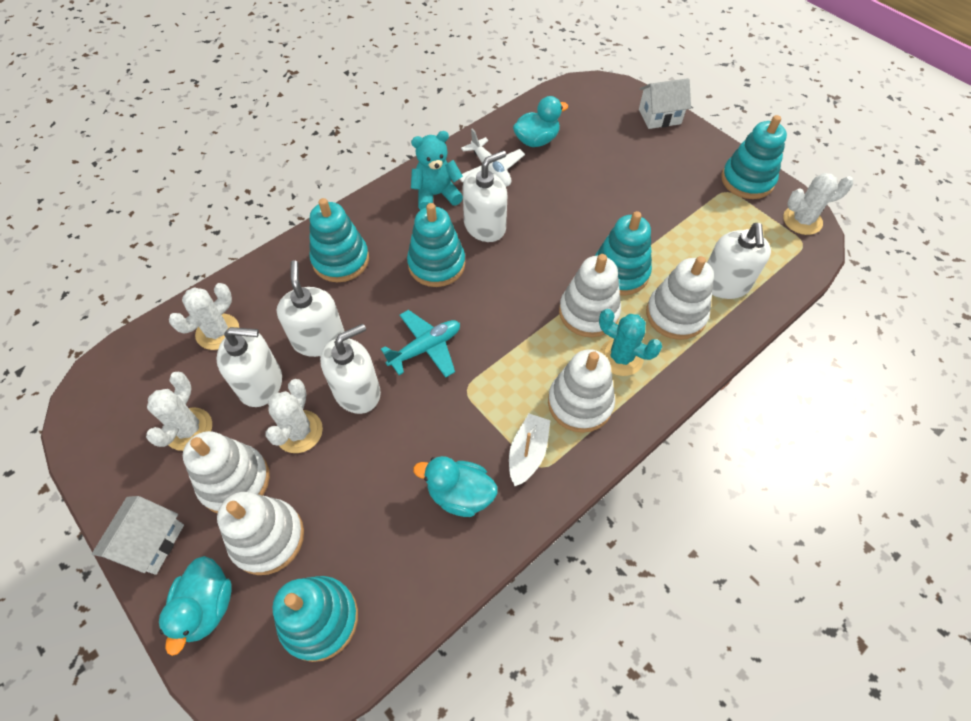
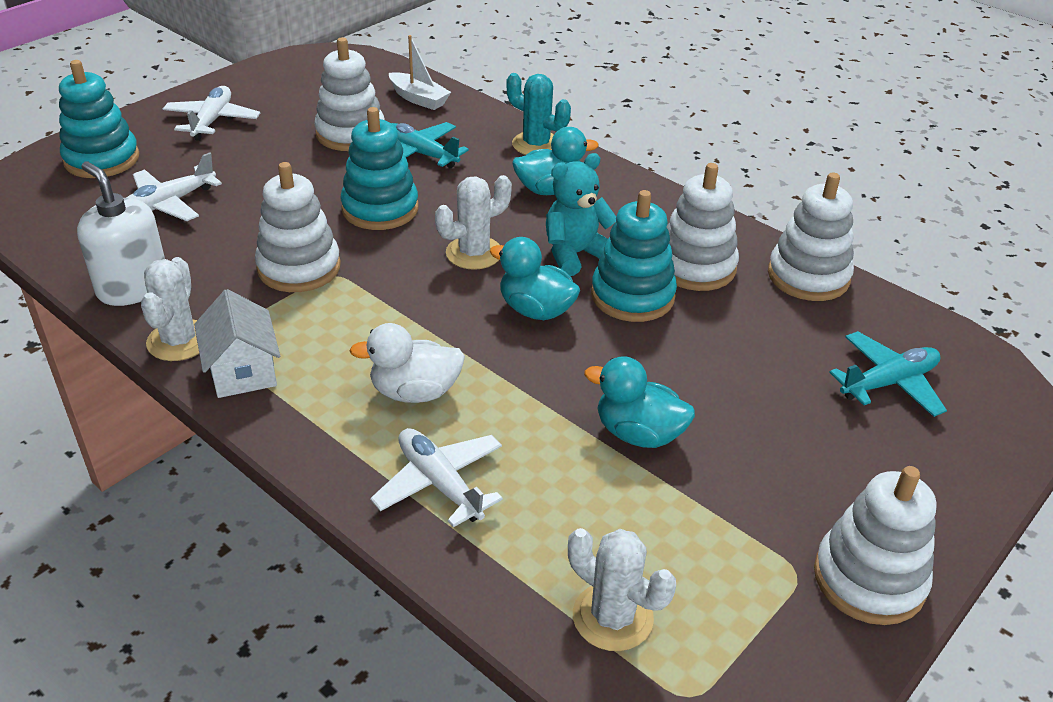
turquoise plane: [381,310,460,378] = 1 -> [391,122,469,168] [829,331,947,417] = 2
turquoise stacking toy: [272,576,358,662] [310,198,369,282] [407,203,465,287] [595,211,652,296] [721,115,787,199] = 5 -> [59,60,139,178] [341,107,419,230] [591,190,677,322] = 3
white cactus: [146,372,212,451] [169,283,239,350] [265,379,323,453] [783,173,853,235] = 4 -> [141,257,199,361] [435,175,512,270] [568,528,676,651] = 3
white duck: none = 0 -> [349,323,465,403] = 1
white house: [92,496,184,575] [639,78,691,129] = 2 -> [194,289,280,398] = 1
white plane: [460,128,525,187] = 1 -> [126,153,222,221] [163,86,260,141] [370,428,503,527] = 3
white soap dispenser: [216,327,282,407] [277,260,345,357] [320,324,381,414] [463,150,507,242] [707,223,771,299] = 5 -> [77,162,165,306] = 1

